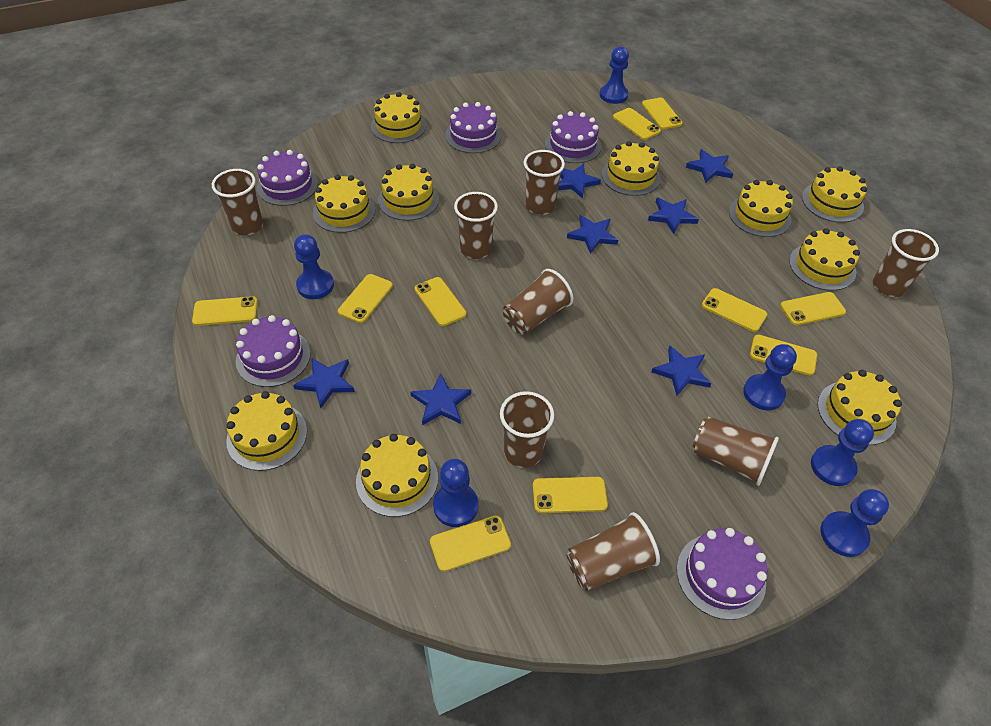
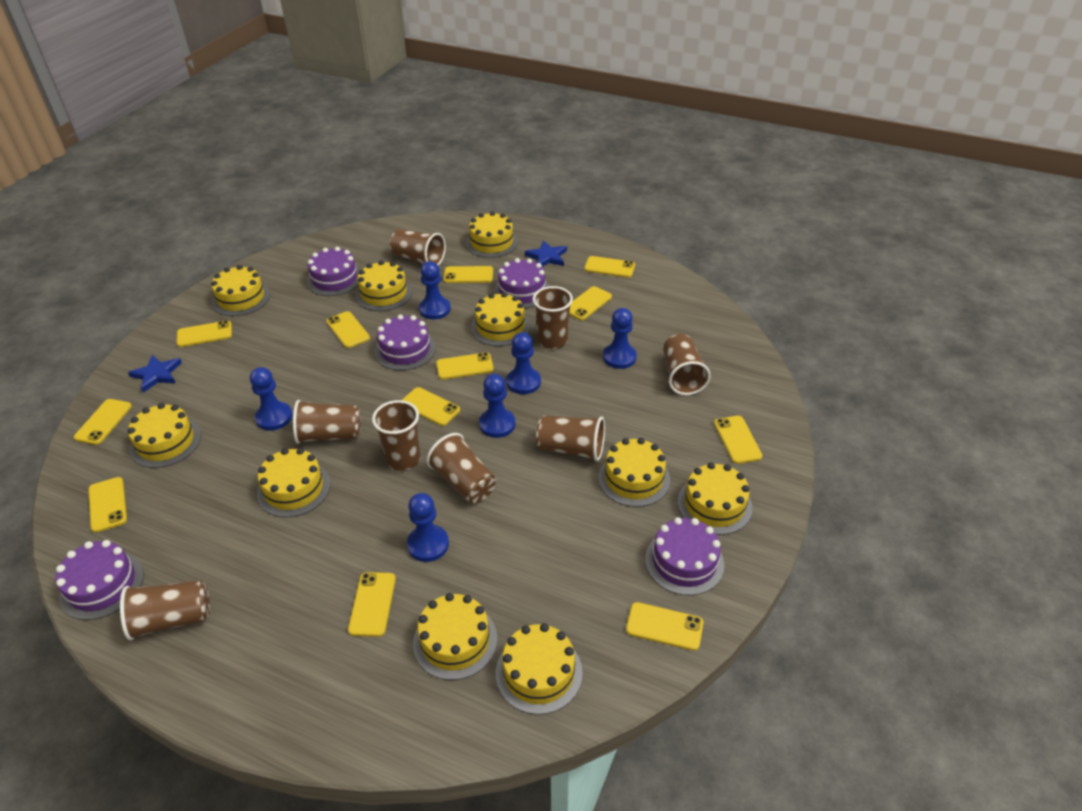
blue star: [293,358,355,408] [410,373,471,425] [558,164,601,199] [567,215,618,254] [648,197,699,234] [651,346,712,396] [686,149,733,183] = 7 -> [128,355,182,392] [525,240,567,267] = 2
yellow phone: [192,296,258,326] [338,274,393,323] [415,277,466,326] [430,515,511,572] [533,477,608,513] [613,108,661,140] [642,98,683,129] [702,288,767,332] [750,335,817,376] [780,292,846,326] = 10 -> [74,399,132,445] [88,477,127,533] [177,320,232,347] [326,311,370,348] [348,572,396,637] [402,387,460,426] [436,352,494,380] [444,266,493,283] [569,286,612,320] [584,256,635,278] [626,602,703,651] [714,416,762,464] = 12

